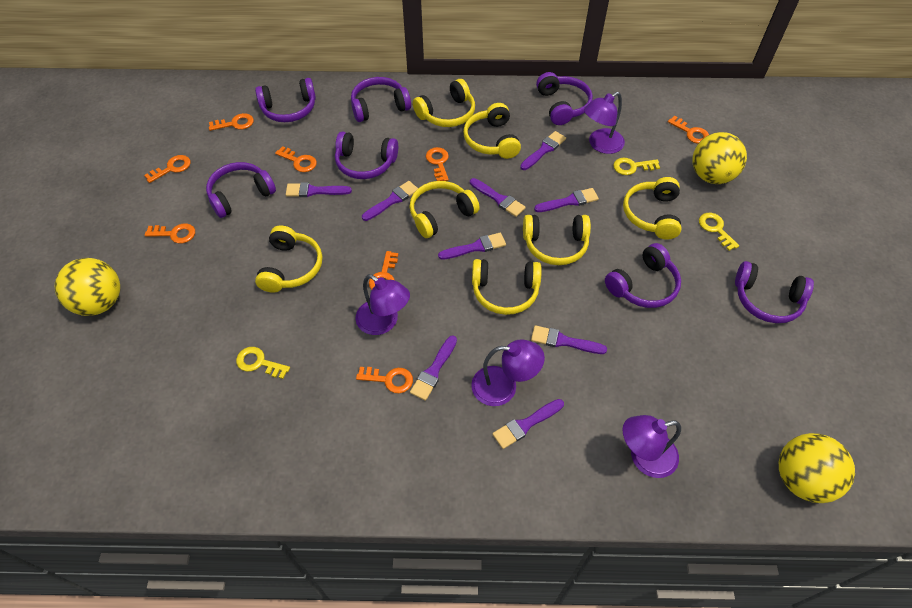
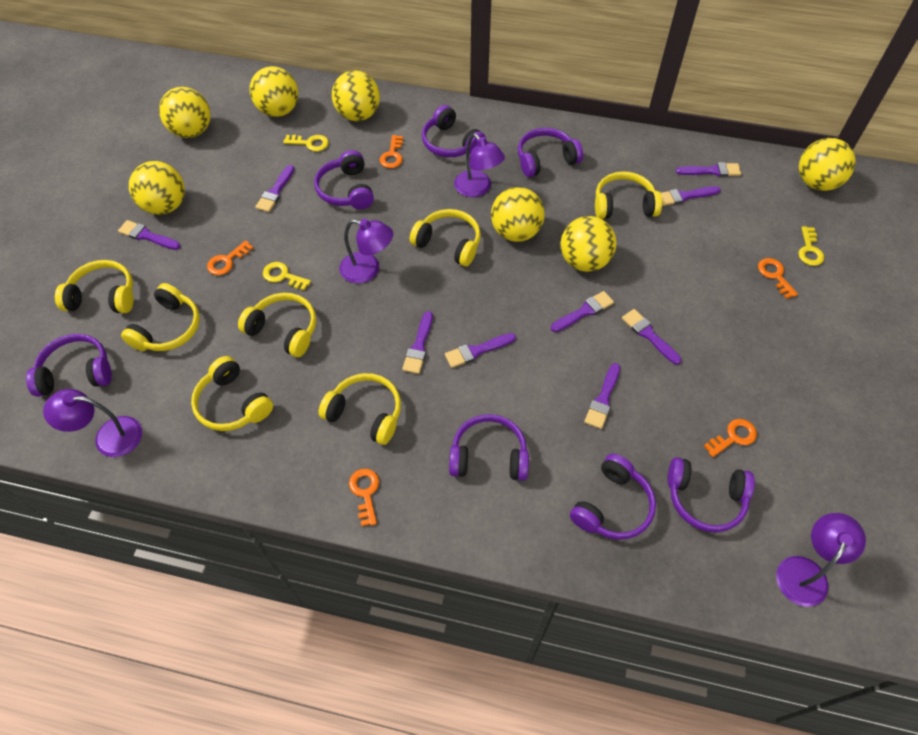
orange key: [144,155,191,183] [145,223,195,243] [209,113,254,131] [275,146,317,172] [356,367,413,393] [369,251,398,290] [426,147,449,181] [668,116,709,144] = 8 -> [207,240,253,275] [349,469,379,526] [379,135,403,168] [704,419,757,457] [758,258,798,299] = 5
yellow ball: [55,258,120,316] [692,132,747,184] [779,433,855,503] = 3 -> [129,161,185,215] [159,87,211,138] [250,66,298,117] [332,70,380,121] [491,187,545,242] [561,216,617,272] [799,138,856,191] = 7

